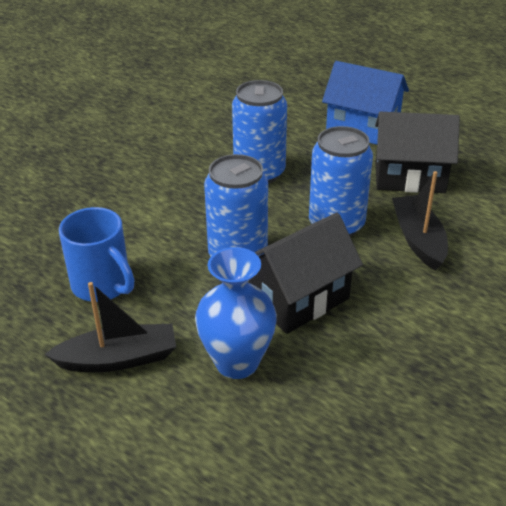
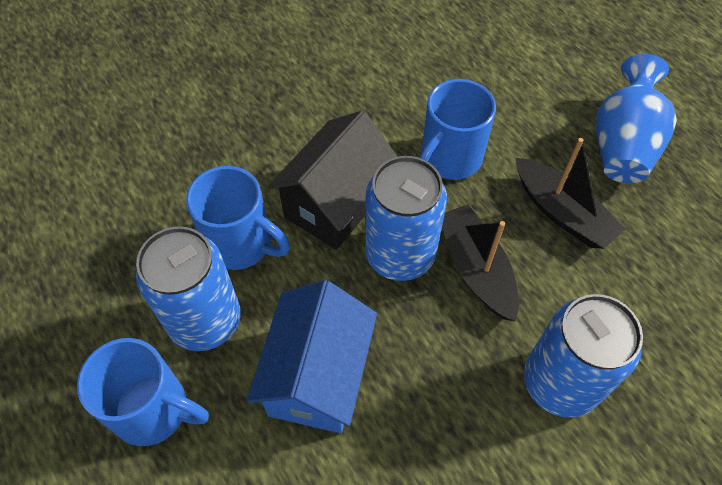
black house: [249,213,363,334] [375,112,460,193] = 2 -> [268,111,397,250] = 1
blue mug: [59,207,134,302] = 1 -> [77,338,209,446] [186,166,290,270] [419,79,496,180] = 3

